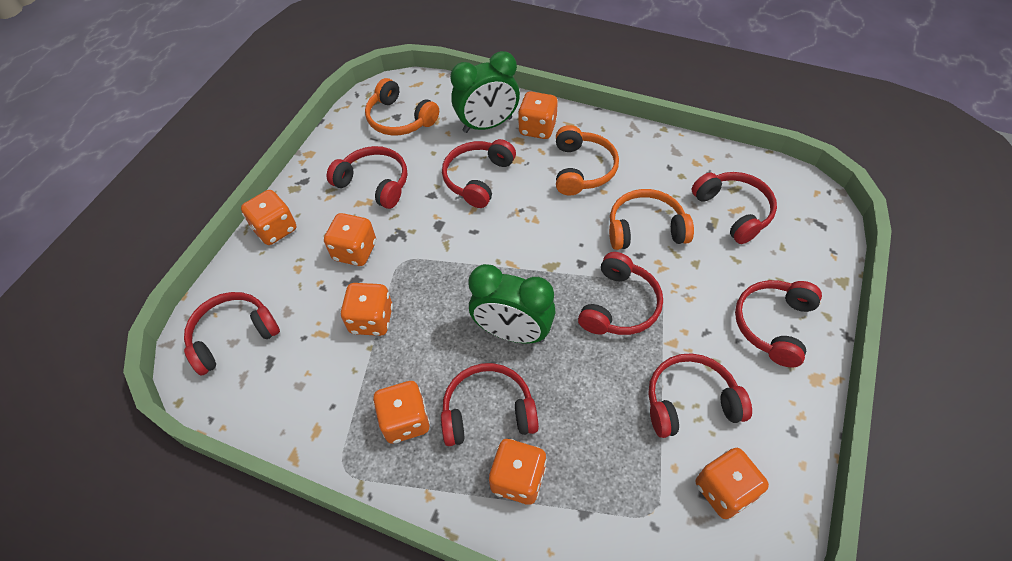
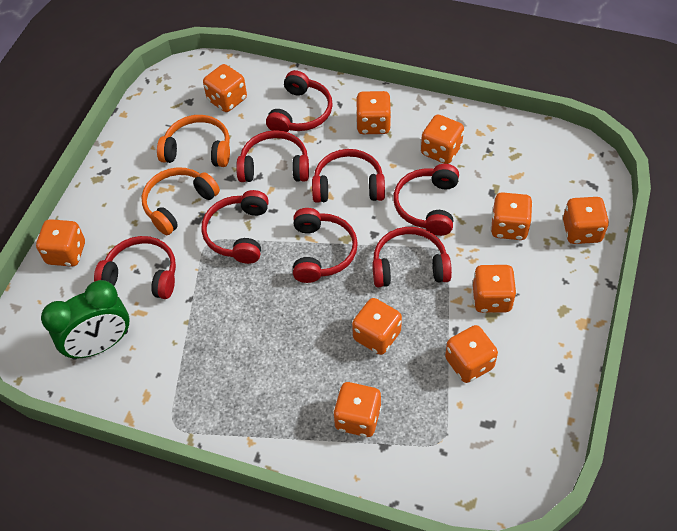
green clock: [450,51,520,133] [468,264,556,344] = 2 -> [41,280,129,360] = 1
orange dice: [241,190,296,245] [324,213,376,266] [340,283,393,336] [373,381,430,444] [489,439,547,505] [518,91,558,139] [696,448,769,519] = 7 -> [36,219,85,267] [203,64,247,112] [333,382,382,437] [352,298,402,355] [356,91,391,134] [421,115,464,164] [445,325,498,383] [473,265,517,313] [491,192,533,240] [563,197,609,244] = 10
orange headphones: [365,78,439,136] [556,125,619,196] [609,189,694,250] = 3 -> [141,167,220,235] [157,115,230,167] = 2

